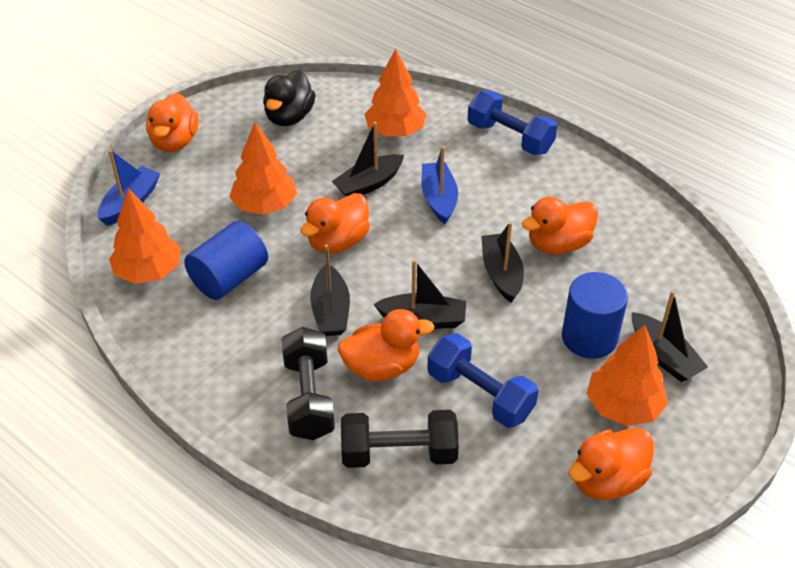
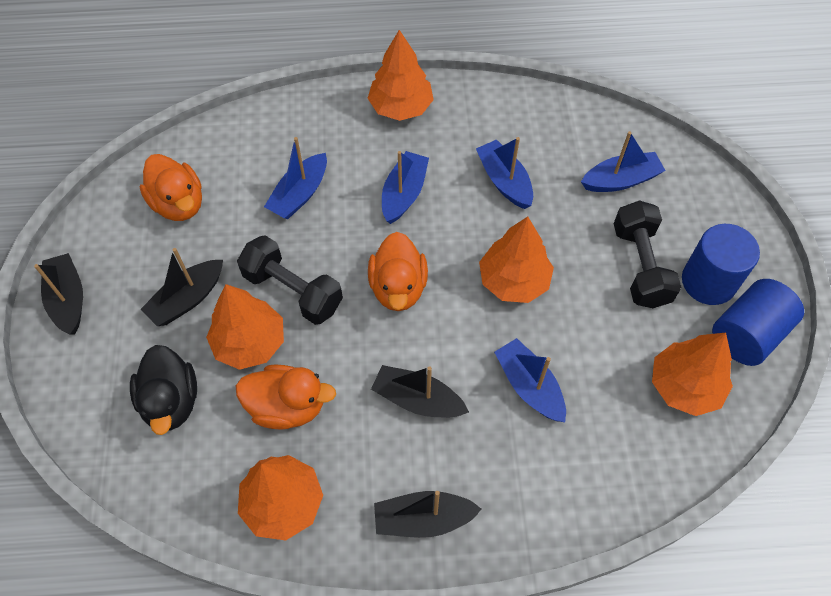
black boat: [310,244,350,336] [332,122,404,196] [373,260,466,329] [481,222,524,303] [632,291,708,382] = 5 -> [34,253,83,335] [141,248,223,326] [371,365,469,417] [374,491,481,538] = 4
blue boat: [98,150,161,226] [421,146,458,224] = 2 -> [264,137,327,219] [382,151,429,224] [476,137,533,209] [494,338,566,422] [581,131,666,192] = 5
blue dumbbell: [427,333,539,428] [468,91,557,155] = 2 -> none = 0
orange duck: [146,93,199,152] [301,193,370,254] [338,309,434,382] [522,197,598,254] [568,428,654,500] = 5 -> [140,154,202,221] [236,364,336,430] [368,232,428,311] = 3
orange tree: [109,188,181,284] [230,122,297,215] [365,49,427,136] [586,325,668,426] = 4 -> [206,284,284,370] [238,455,323,541] [368,30,434,121] [479,216,554,303] [652,333,733,416] = 5

